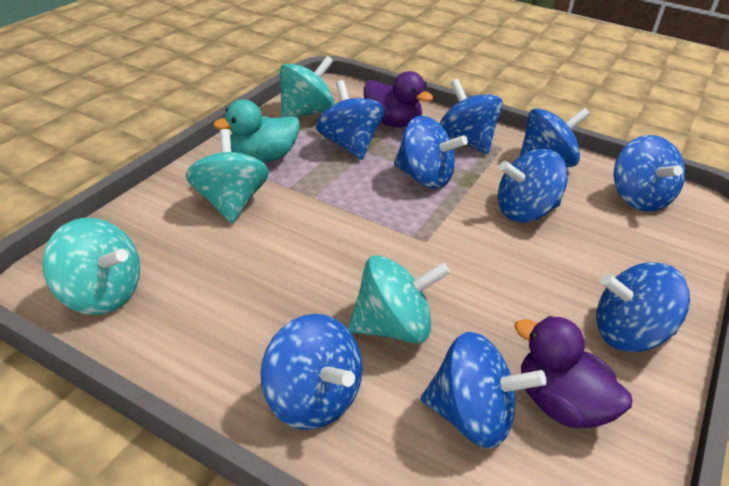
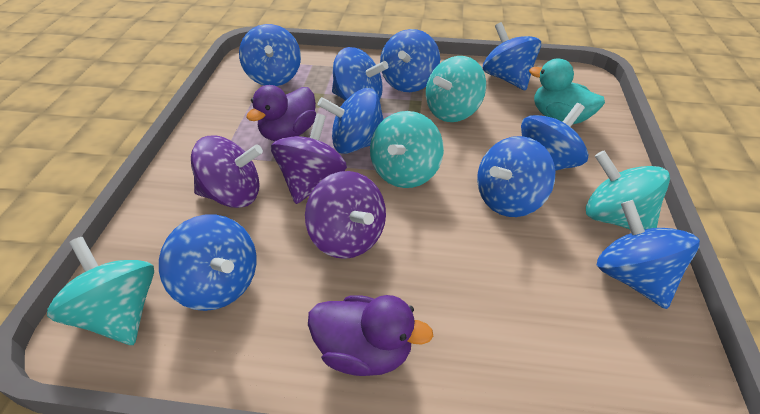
purple spinning top: none = 0 -> [191,136,263,208] [271,113,347,204] [305,171,386,259] = 3

